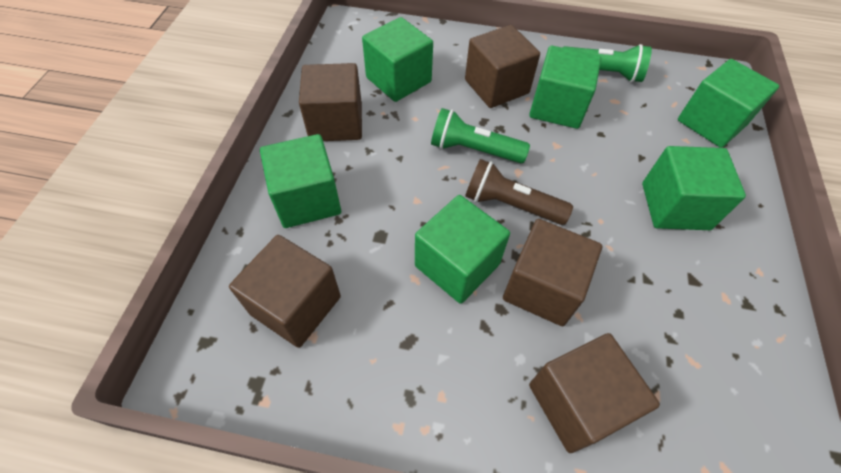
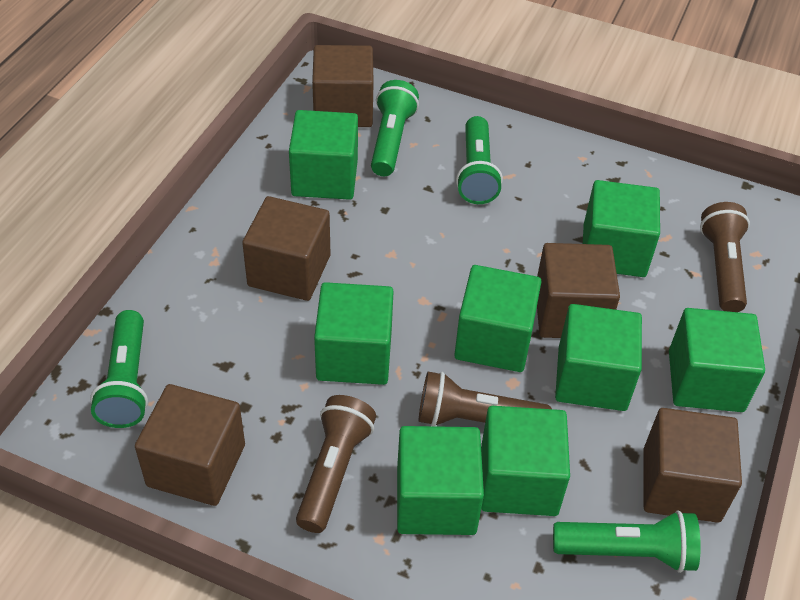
brown flashlight: [465,159,573,225] = 1 -> [296,395,376,533] [419,372,552,426] [700,202,750,312] = 3
green cube: [260,134,341,228] [362,17,433,102] [415,195,510,304] [529,46,601,129] [642,146,746,230] [678,59,779,148] = 6 -> [289,110,358,200] [314,282,394,385] [397,426,484,535] [454,265,542,372] [481,406,570,516] [555,304,642,411] [583,180,660,277] [669,308,765,412] = 8
green flashlight: [431,108,530,163] [562,44,652,83] = 2 -> [90,310,148,428] [371,80,419,176] [456,116,503,204] [553,510,701,573] = 4

